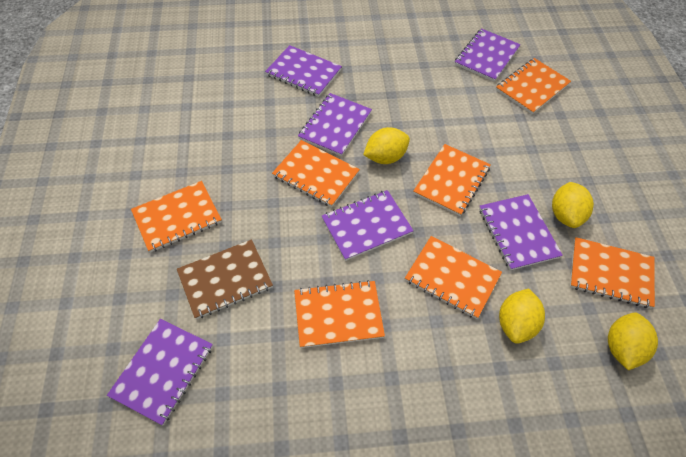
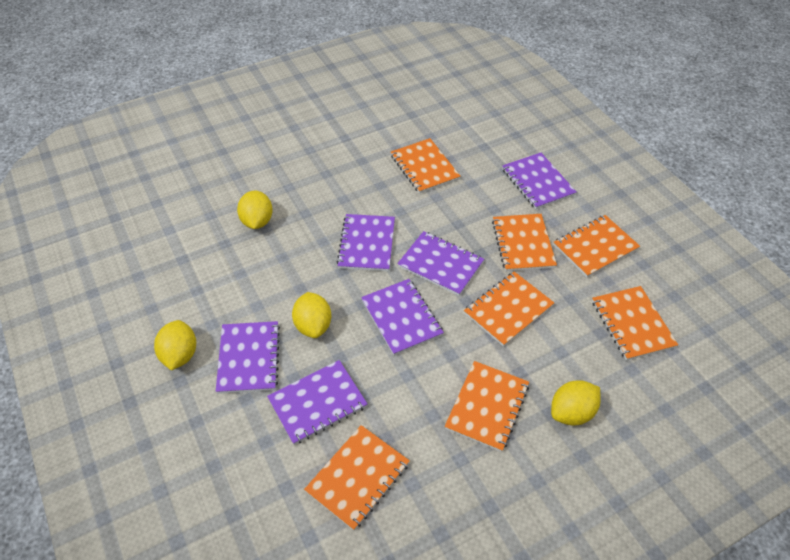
brown notebook: [177,239,273,319] = 1 -> none = 0

